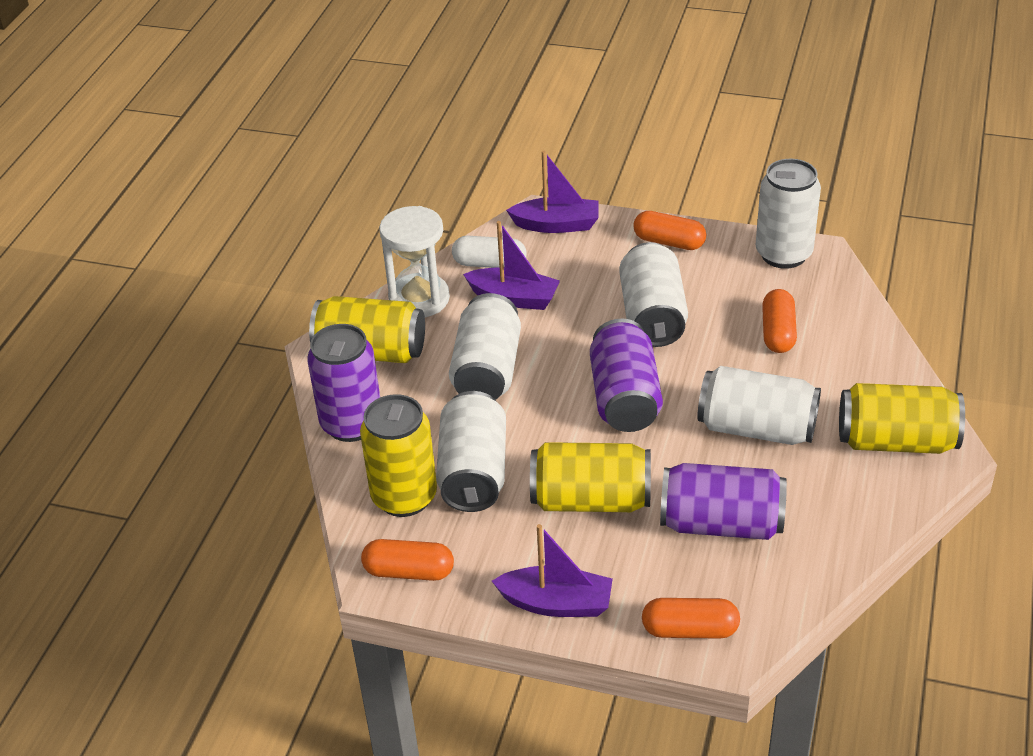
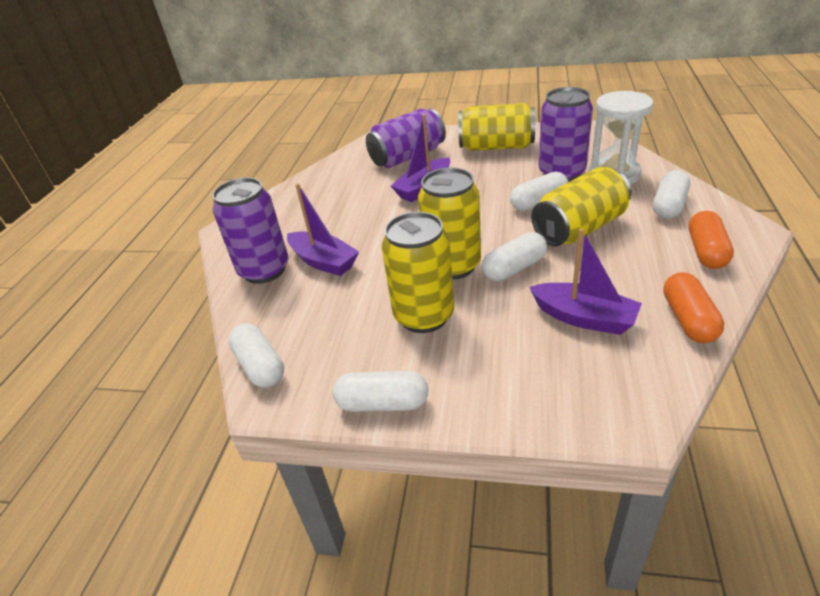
orange capsule: [361,539,454,581] [633,211,706,250] [642,598,740,639] [762,289,797,353] = 4 -> [663,272,724,343] [689,211,734,269] = 2
white can: [436,391,506,512] [449,293,521,400] [619,242,688,347] [697,366,821,445] [756,159,821,269] = 5 -> none = 0
white capsule: [452,236,527,268] = 1 -> [228,323,284,388] [333,371,428,412] [482,232,547,281] [510,172,568,211] [653,170,690,219] = 5

